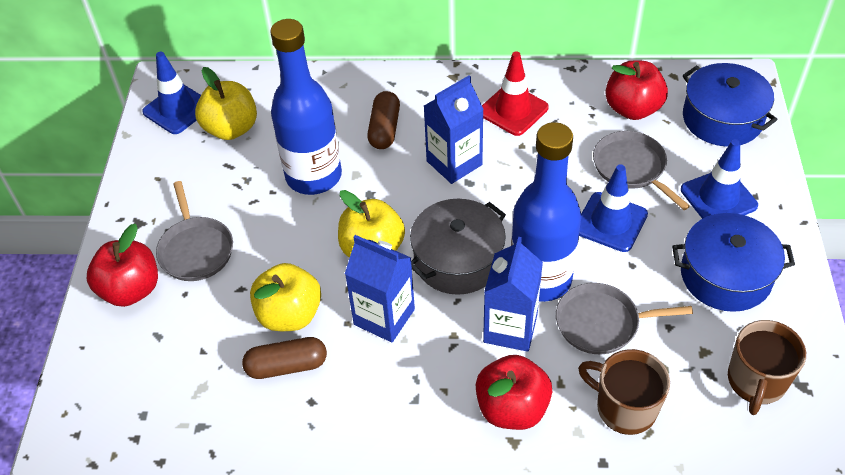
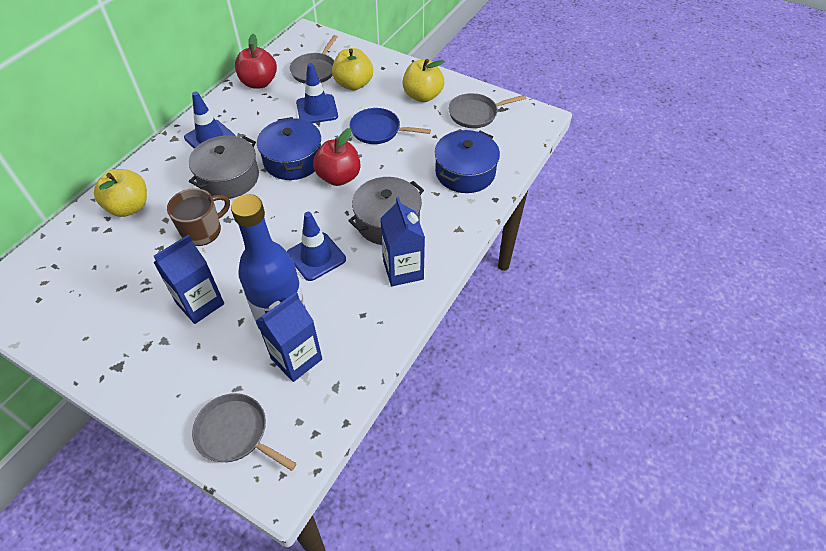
blue bottle: [270,19,342,195] [511,122,581,302] = 2 -> [231,194,305,330] = 1
blue pan: none = 0 -> [350,108,431,144] = 1
brown capsule: [242,337,327,379] [367,91,400,149] = 2 -> none = 0
brown mug: [578,349,670,435] [728,320,806,415] = 2 -> [167,188,230,246] = 1
grey pot: [410,199,506,295] = 1 -> [189,135,259,199] [348,177,424,245] = 2
red apple: [87,224,158,307] [475,355,552,430] [605,60,668,120] = 3 -> [235,34,277,89] [313,128,361,186] = 2
red traffic cone: [482,51,549,136] = 1 -> none = 0

